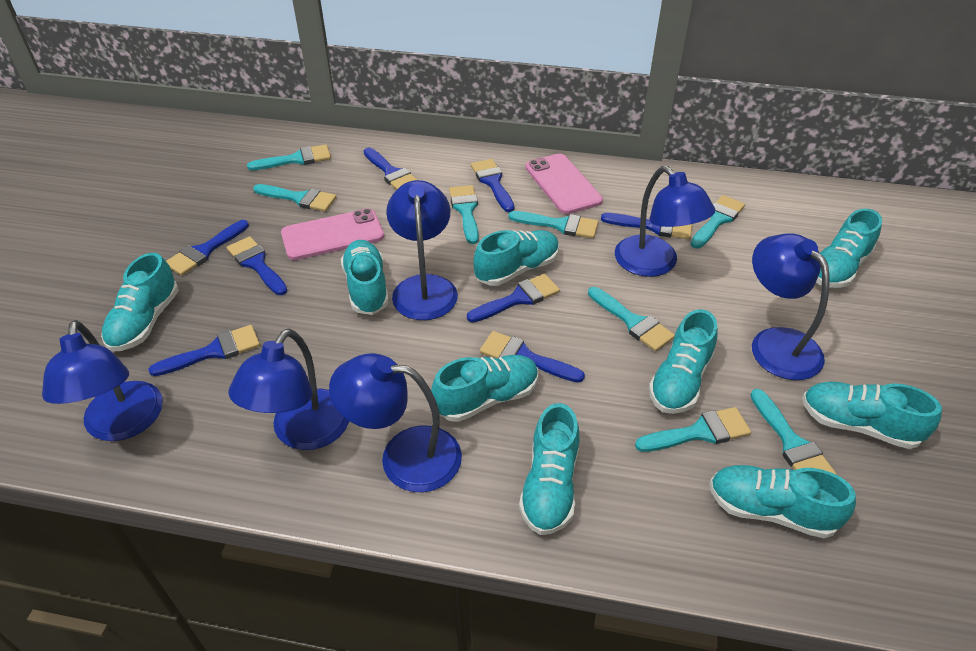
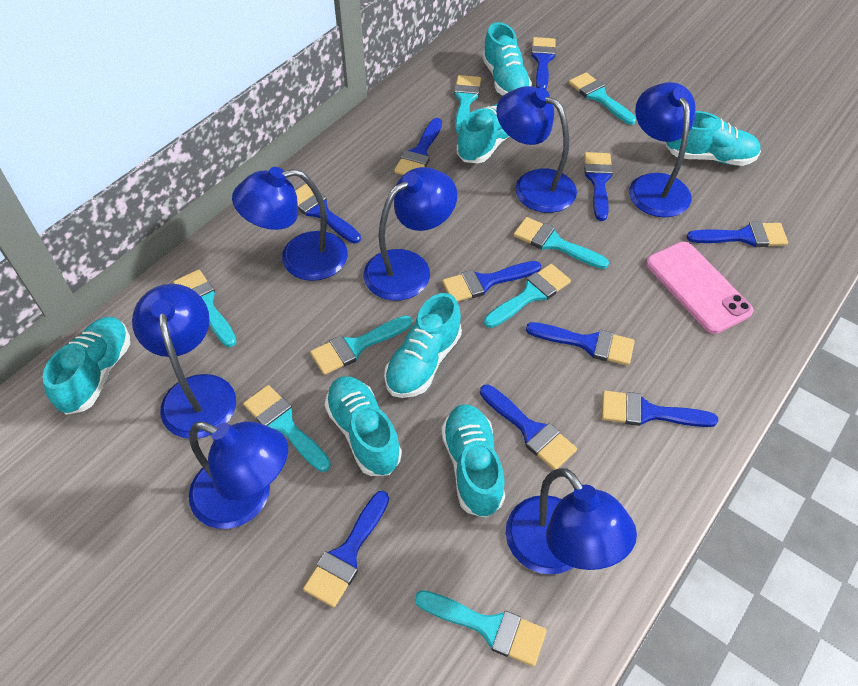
blue brush: [148,325,260,376] [166,220,249,276] [227,236,288,295] [364,148,417,190] [467,274,560,322] [471,159,514,212] [480,331,585,383] [601,213,692,240] = 8 -> [295,184,361,243] [303,491,389,608] [394,118,442,175] [442,261,541,302] [480,385,577,470] [526,322,635,366] [531,37,556,89] [584,152,613,221] [602,391,718,427] [687,222,788,247] = 10
blue lamp: [42,320,163,441] [228,329,349,450] [329,353,462,492] [386,180,458,320] [615,166,715,277] [752,233,830,380] = 6 -> [132,284,236,439] [189,421,288,529] [232,167,348,281] [363,167,457,301] [496,86,577,213] [506,468,637,575] [629,82,696,217] = 7
pink phone: [281,208,384,260] [525,153,603,214] = 2 -> [646,242,754,334] = 1
turquoise shoe: [101,253,179,352] [341,240,389,315] [431,355,539,422] [474,230,559,286] [519,403,579,535] [649,309,718,414] [710,465,856,538] [802,382,942,449] [816,209,882,288] = 9 -> [43,317,130,415] [325,376,402,476] [384,293,462,398] [441,404,505,518] [457,103,510,163] [482,22,532,96] [666,111,761,166] = 7

